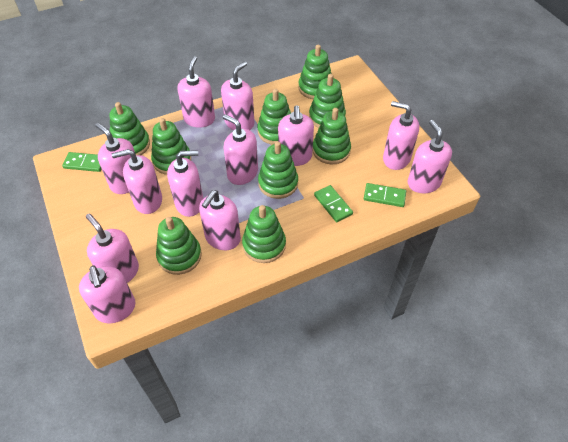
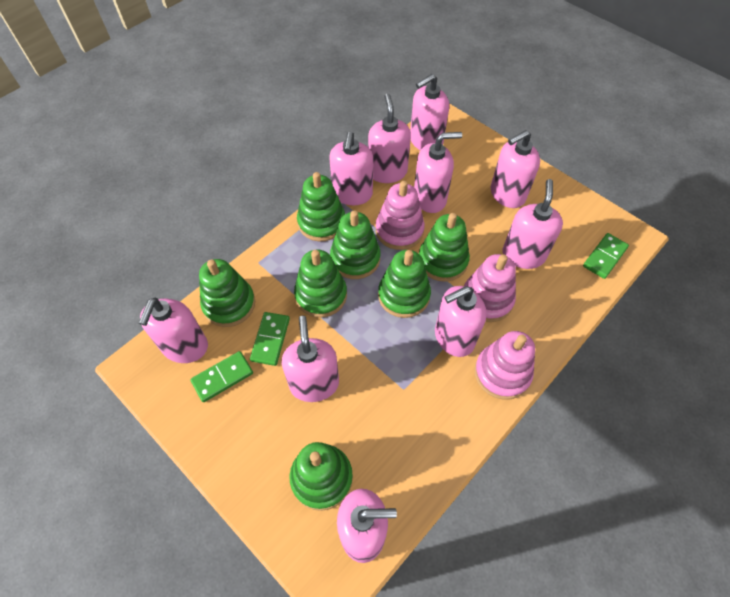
green stacking toy: [109,102,150,155] [151,118,191,175] [156,217,202,275] [242,205,286,263] [257,89,291,145] [258,141,298,199] [298,45,332,99] [309,74,346,128] [313,108,351,164] = 9 -> [199,259,255,327] [289,442,353,511] [294,250,347,318] [297,172,345,241] [330,211,381,279] [378,250,431,318] [419,213,470,282] = 7
pink soap dispenser: [79,265,136,323] [86,214,139,283] [95,123,135,194] [112,149,162,214] [167,150,204,217] [177,56,215,128] [199,190,241,250] [221,61,255,130] [223,114,258,185] [278,105,314,166] [383,101,419,170] [408,120,452,193] = 12 -> [139,298,208,363] [282,316,339,402] [329,131,373,205] [337,489,397,563] [368,93,411,183] [410,74,449,150] [414,132,462,213] [435,286,487,357] [491,130,540,208] [502,179,563,269] = 10
pink stacking toy: none = 0 -> [376,181,425,250] [464,254,516,322] [474,331,535,400] = 3

